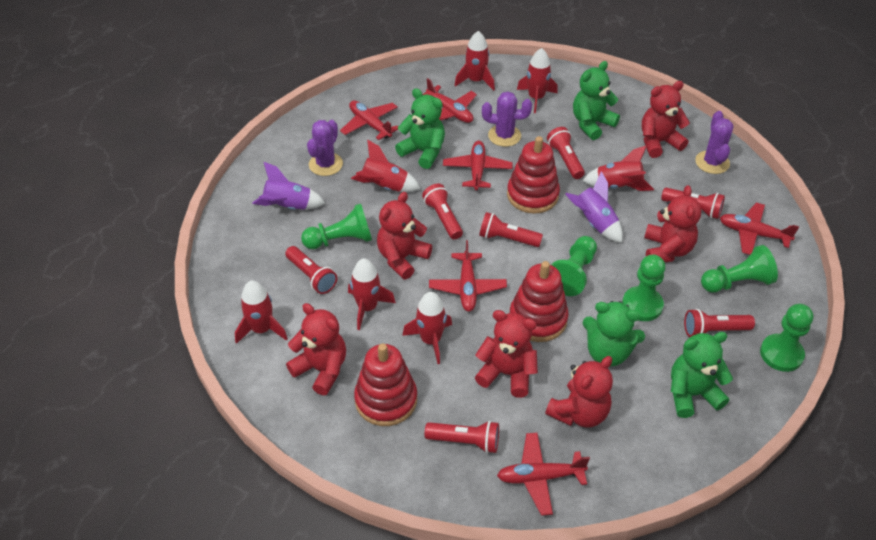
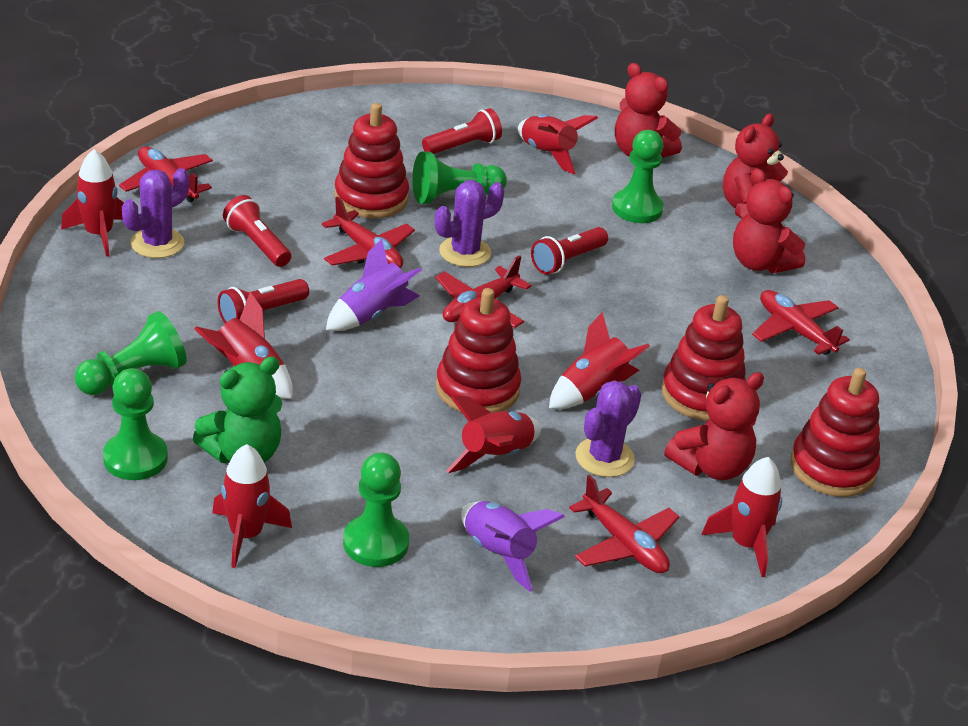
green teddy bear: [395,88,445,169] [573,61,620,140] [583,301,645,366] [671,332,733,418] = 4 -> [193,356,282,463] = 1
red flashlight: [285,246,337,294] [422,184,463,240] [424,421,499,453] [479,212,543,247] [547,127,585,179] [661,188,725,219] [684,309,755,337] = 7 -> [218,279,309,323] [223,195,291,267] [422,108,502,154] [531,227,608,275] = 4
red plane: [340,101,398,140] [422,78,477,123] [429,240,507,312] [443,141,513,190] [497,433,590,516] [720,203,799,255] = 6 -> [119,146,213,202] [322,196,415,268] [435,255,531,328] [569,475,680,573] [752,290,850,355] = 5
red stacking toy: [354,343,417,426] [507,136,560,214] [510,261,569,342] = 3 -> [334,103,409,218] [436,288,521,413] [661,295,746,421] [790,368,880,497] = 4
red teddy bear: [286,303,346,395] [377,192,432,279] [475,310,538,398] [545,356,613,428] [642,81,690,158] [644,185,702,262] = 6 -> [615,63,682,158] [664,372,764,480] [723,113,788,219] [733,168,805,273] = 4

